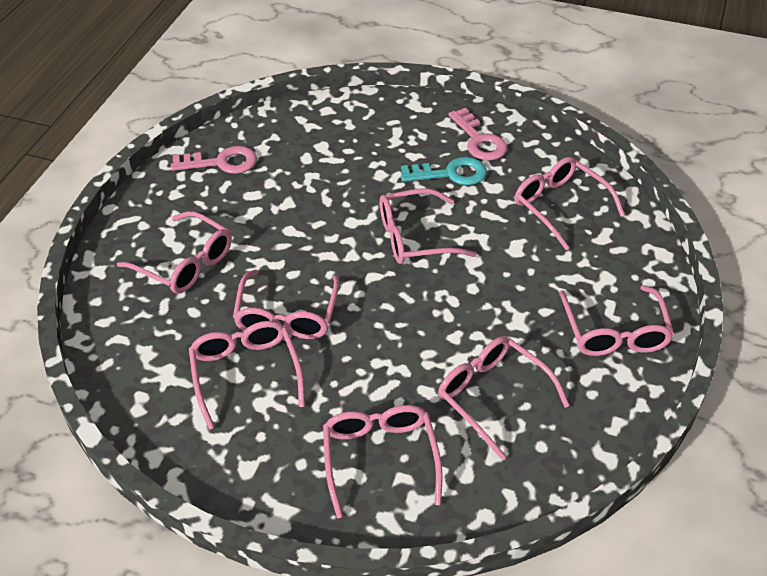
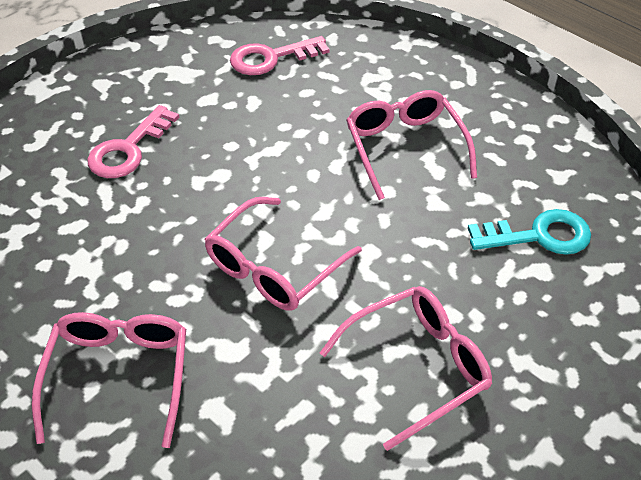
pink glasses: [117,211,232,294] [189,321,305,430] [233,270,340,339] [323,405,443,518] [380,188,477,264] [438,336,570,460] [515,157,625,250] [560,285,675,356] = 8 -> [32,312,186,448] [205,197,362,311] [320,286,492,451] [346,90,477,200] = 4

